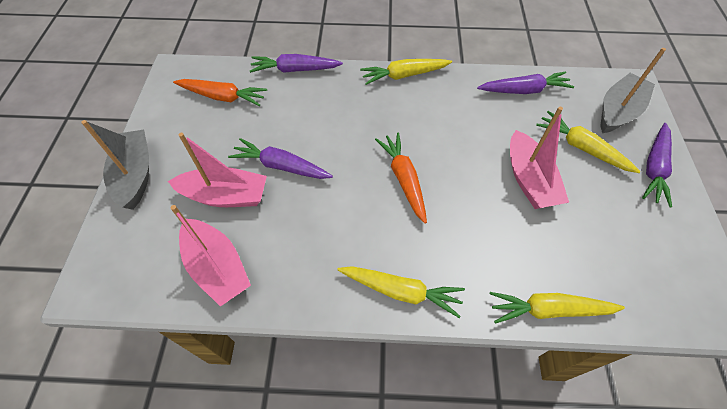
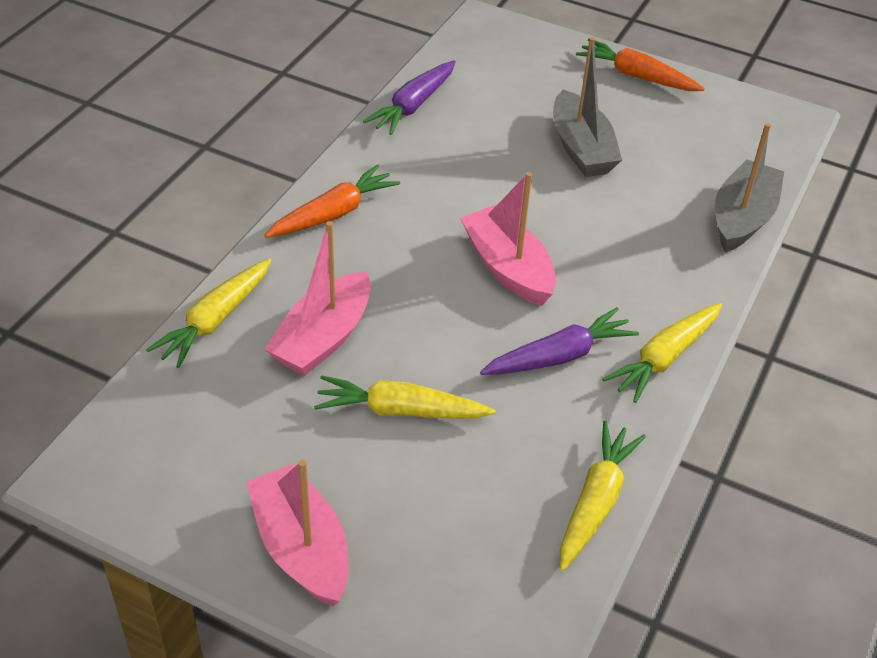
purple carrot: [228,138,333,179] [250,54,343,73] [477,71,574,94] [642,123,672,208] = 4 -> [363,60,456,135] [480,307,639,375] = 2

